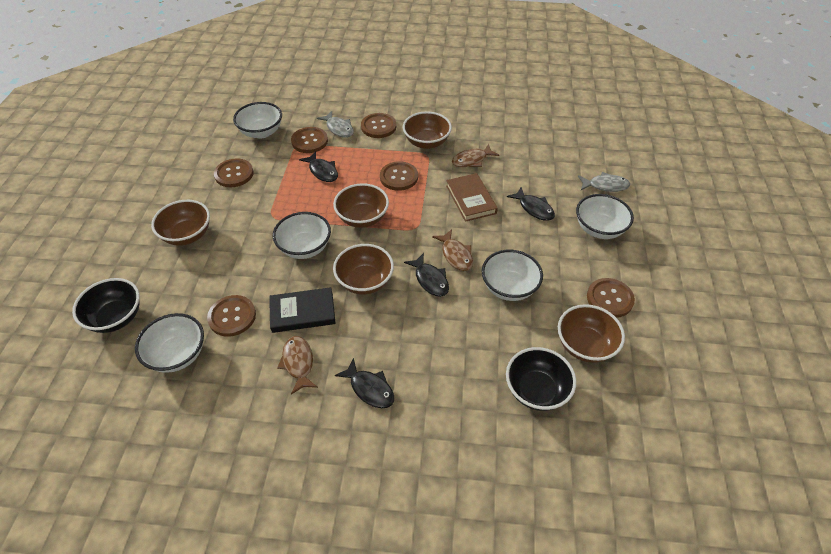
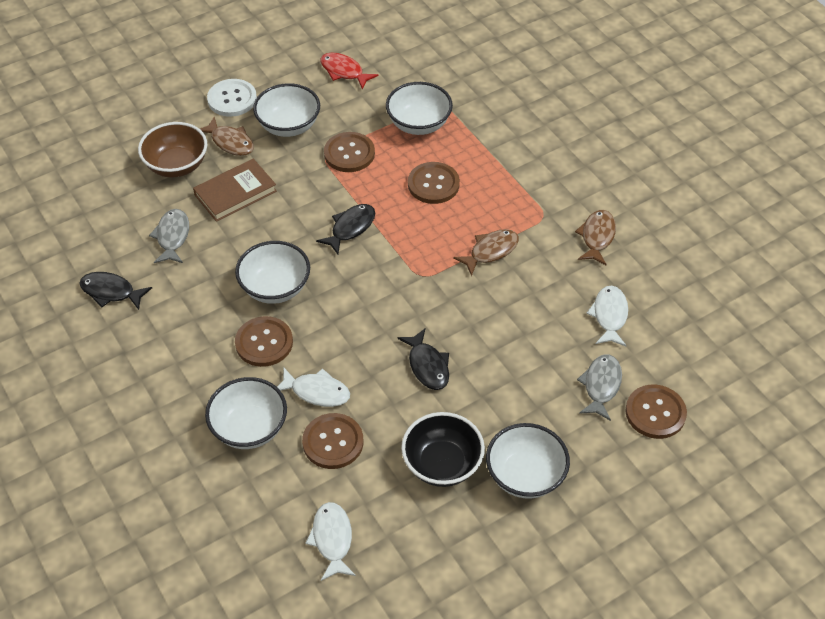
black book: [269,287,336,333] = 1 -> none = 0
black bowl: [72,278,140,333] [506,347,576,411] = 2 -> [401,412,485,487] = 1
black fish: [299,151,338,182] [335,358,394,408] [404,253,449,297] [507,187,555,221] = 4 -> [79,272,152,310] [316,204,375,254] [397,329,449,390] = 3
brown bowl: [151,200,210,246] [333,183,389,228] [333,244,394,295] [403,112,452,149] [558,304,625,363] = 5 -> [138,122,207,177] = 1
brown button: [207,295,256,337] [214,158,254,187] [291,127,328,153] [361,113,396,138] [380,161,418,191] [587,278,635,318] = 6 -> [235,316,293,367] [302,413,363,469] [324,132,375,172] [408,162,460,204] [626,384,687,439] = 5
red fish: none = 0 -> [320,52,379,90] = 1
white button: none = 0 -> [207,79,257,117] = 1
white fish: none = 0 -> [277,367,350,407] [305,502,356,581] [586,286,628,346] = 3

